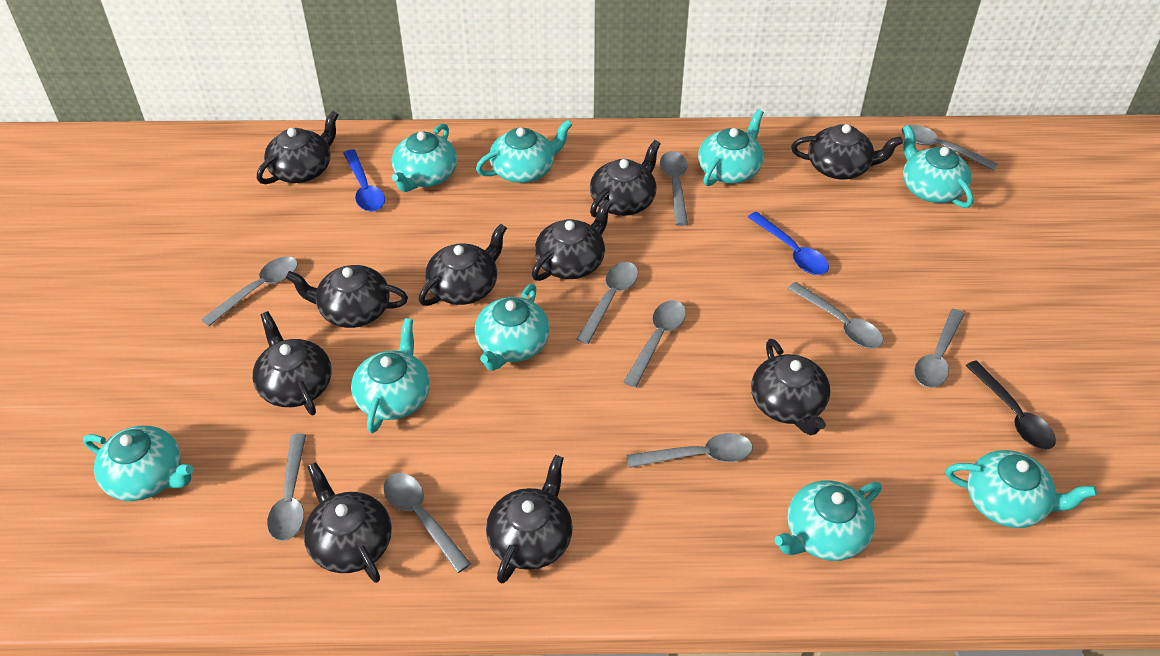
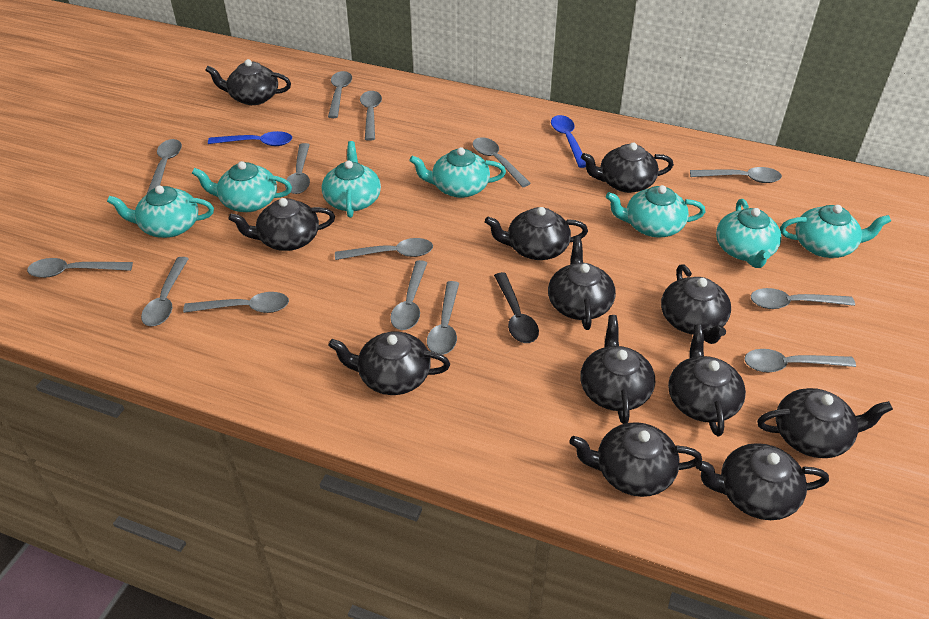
black teapot: [253,311,332,415] [257,111,339,184] [286,265,408,328] [304,462,392,583] [418,224,507,306] [486,455,573,583] [532,199,612,281] [590,140,661,218] [751,339,831,436] [791,124,903,179] = 10 -> [205,59,291,105] [229,198,335,251] [328,332,450,395] [485,207,588,260] [548,236,616,330] [569,422,702,497] [580,315,655,424] [581,142,674,193] [661,264,731,344] [668,325,746,436] [695,443,829,520] [757,388,893,458] = 12
grey spoon: [201,256,298,326] [267,433,306,541] [383,473,471,573] [576,262,638,344] [624,300,686,388] [626,433,753,468] [660,151,688,226] [788,282,883,348] [901,125,998,171] [914,309,965,388] = 10 -> [27,258,133,278] [141,257,189,326] [146,139,182,195] [183,292,289,313] [285,143,310,194] [328,71,352,118] [335,238,433,260] [360,91,382,141] [390,260,427,330] [427,281,459,355] [473,137,531,187] [690,167,782,183] [744,349,856,372] [751,288,855,309] = 14
turquoise teapot: [83,426,194,501] [351,318,430,433] [392,123,457,192] [475,284,550,371] [476,120,572,183] [698,109,764,186] [774,480,882,561] [903,125,973,208] [946,450,1097,528] = 9 -> [107,185,214,238] [192,161,292,212] [322,141,381,218] [409,147,506,198] [606,185,706,238] [716,199,782,268] [780,205,891,258] = 7

